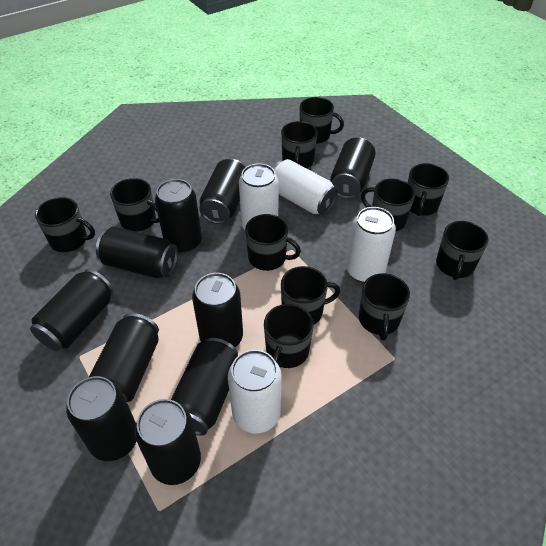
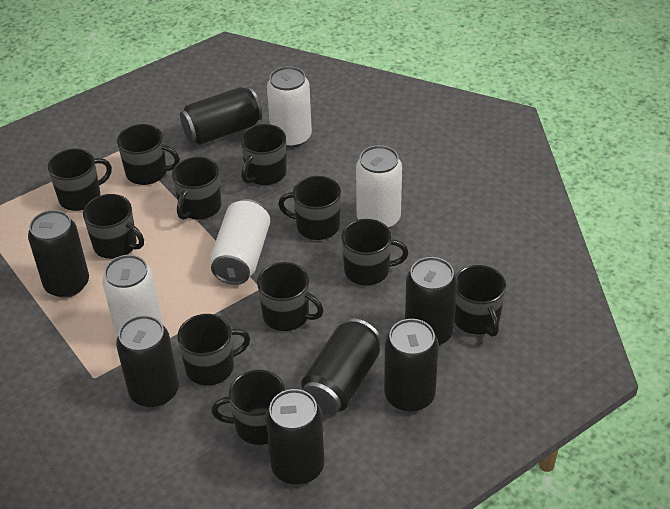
black can: [30,269,113,351] [66,376,137,461] [89,313,159,402] [96,226,178,278] [135,399,201,485] [155,179,202,253] [171,338,238,436] [192,273,243,347] [199,159,246,224] [330,138,376,199] = 10 -> [28,210,89,298] [116,315,179,408] [180,87,262,145] [266,389,325,485] [301,319,381,414] [384,319,439,412] [405,257,457,345] = 7

